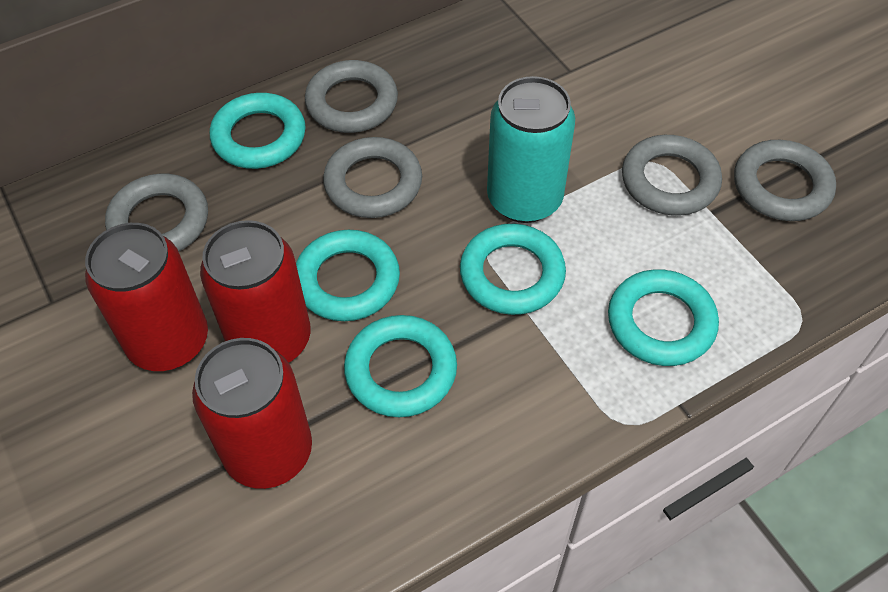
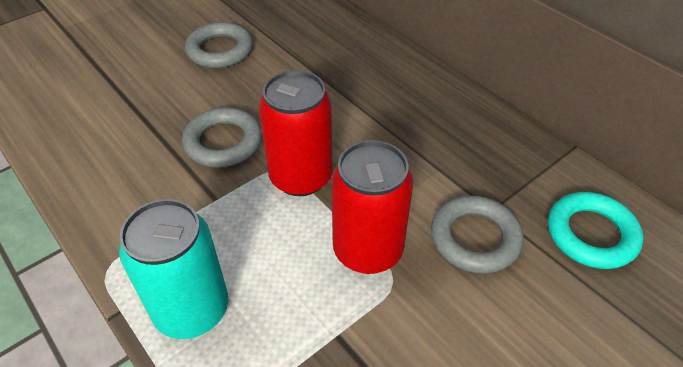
grey ring: [105,174,208,252] [305,60,398,133] [323,137,422,218] [622,135,722,216] [734,140,836,221] = 5 -> [182,107,262,168] [185,22,253,68] [431,196,524,274] = 3
red can: [85,223,208,371] [192,338,312,489] [200,220,311,363] = 3 -> [259,70,333,196] [331,140,413,274] = 2
turquoise ring: [210,93,306,169] [296,230,400,321] [344,315,457,417] [460,224,566,315] [608,269,719,366] = 5 -> [548,192,644,269] = 1

